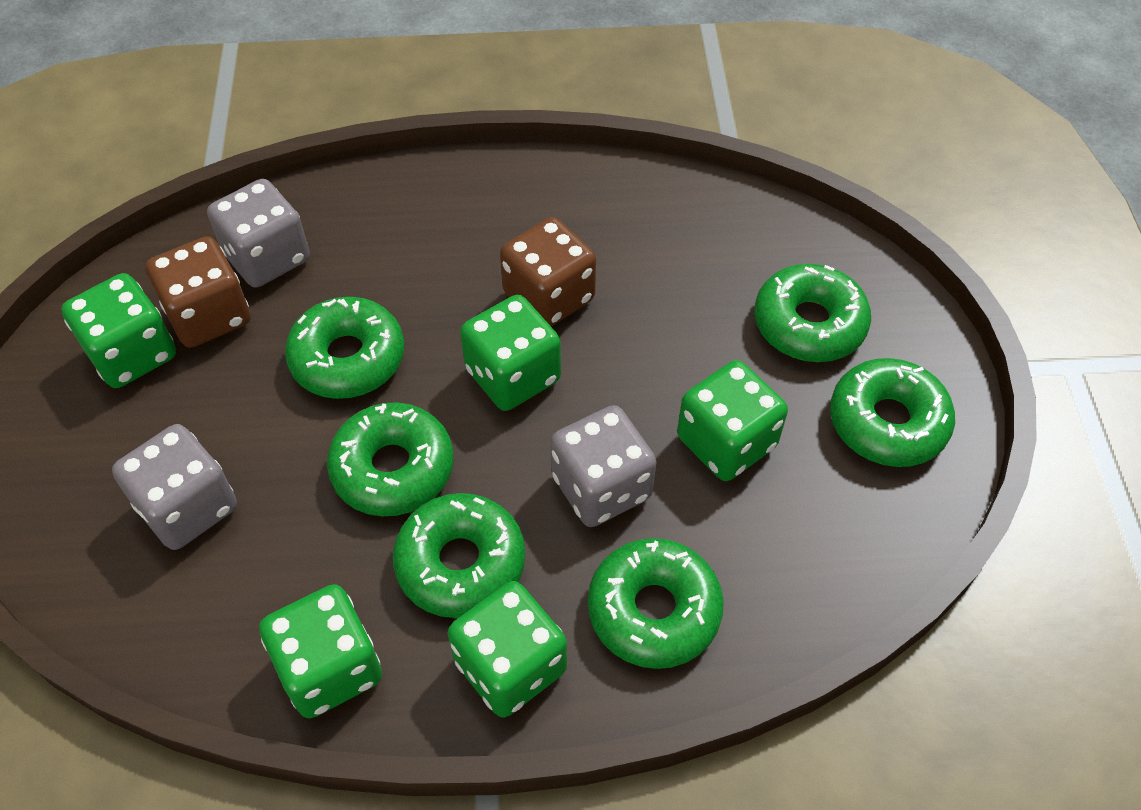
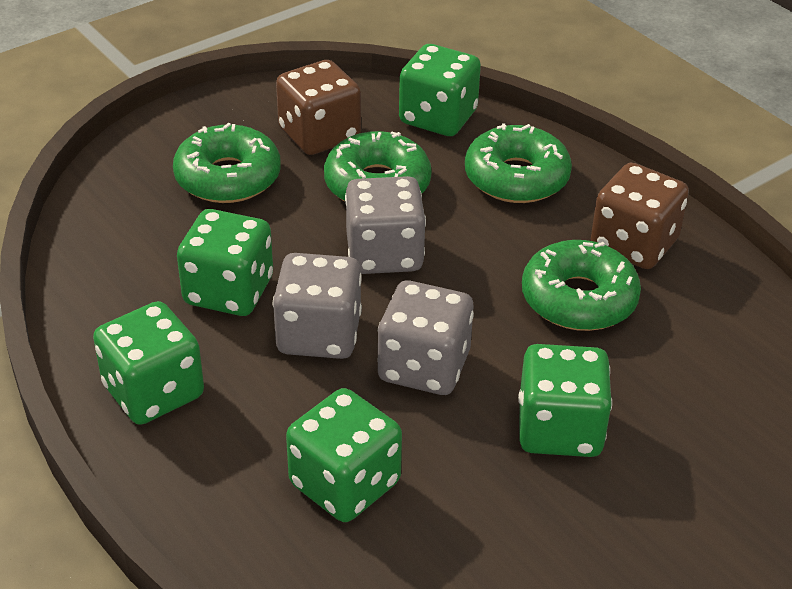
green donut: [285,297,404,399] [327,402,453,516] [393,493,525,618] [588,538,724,669] [754,264,871,362] [830,358,955,467] = 6 -> [173,123,281,203] [324,131,432,202] [465,124,572,203] [522,240,641,331] = 4

